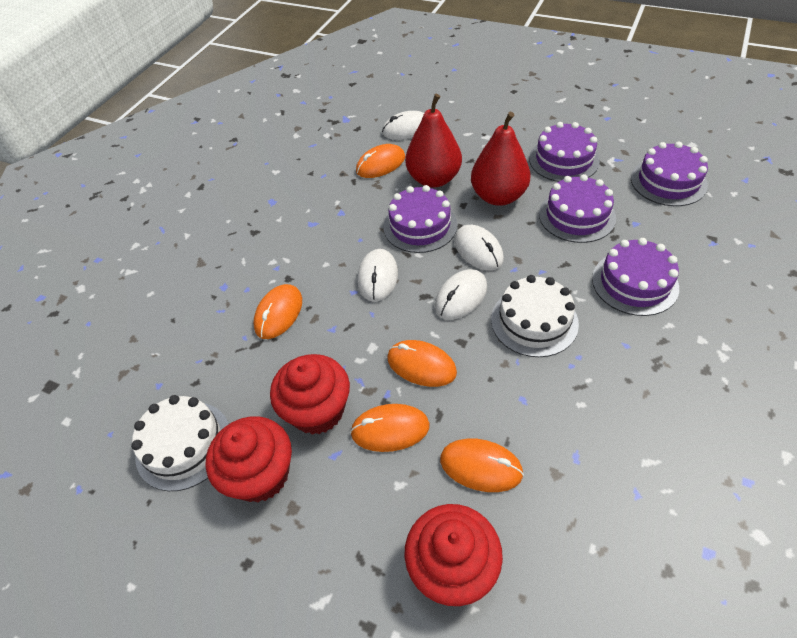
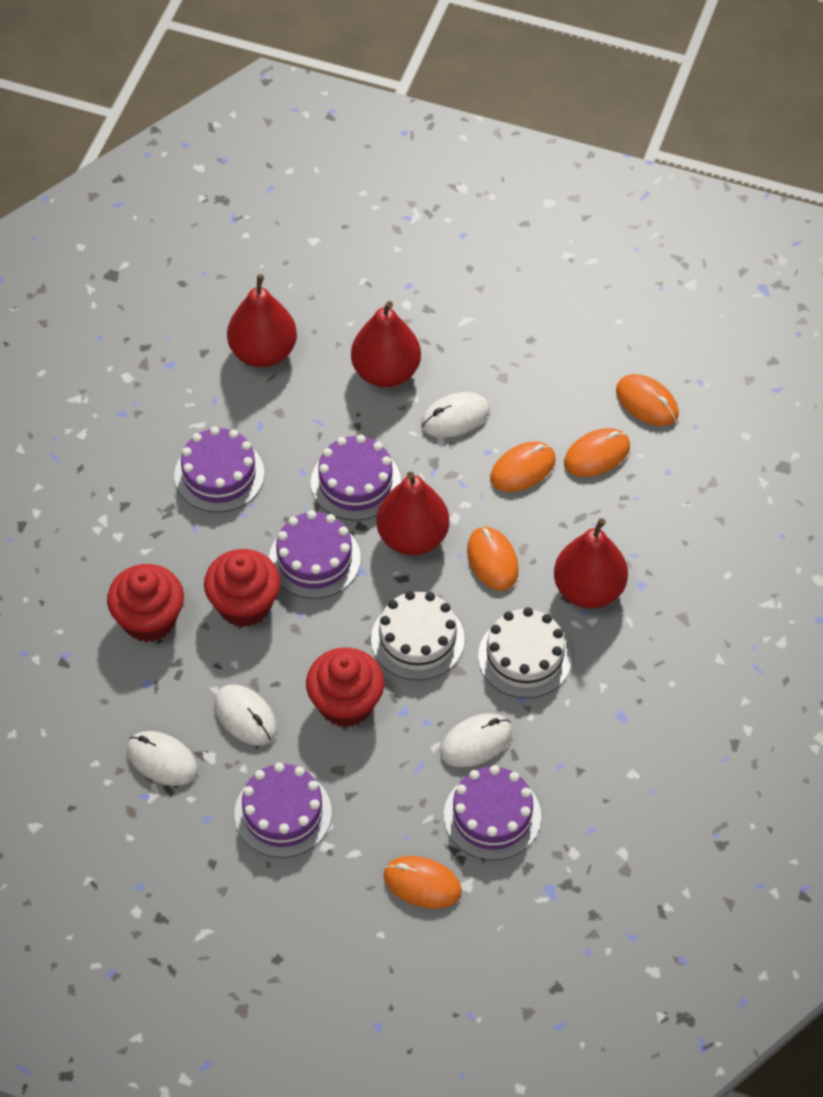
red pear: [405,94,462,188] [471,112,531,206] = 2 -> [227,274,297,367] [351,301,421,387] [377,472,449,555] [554,518,628,608] = 4

